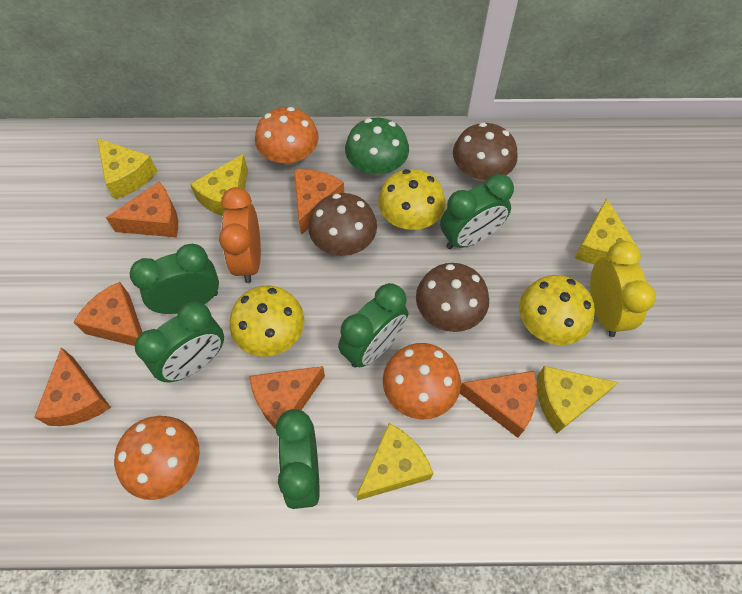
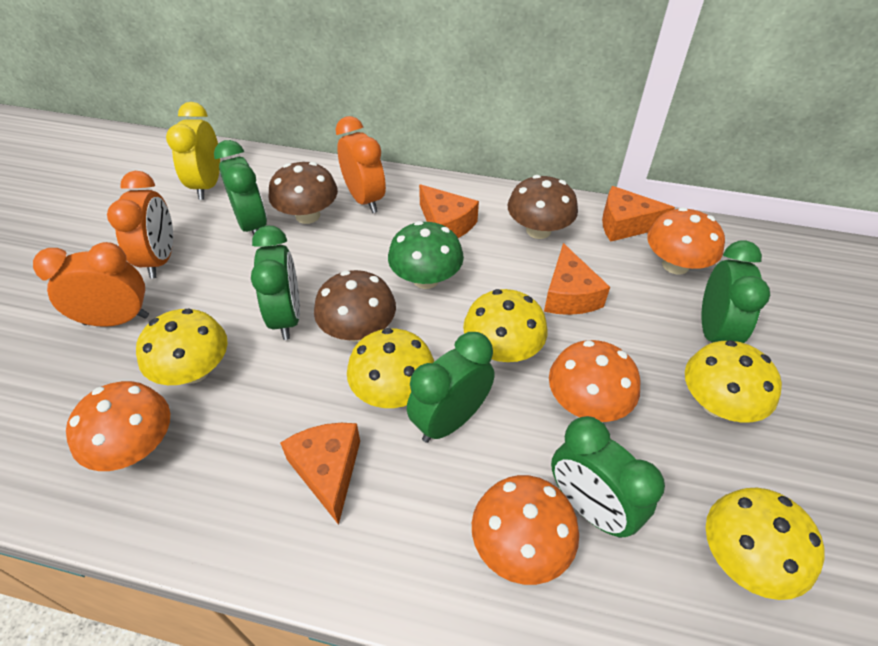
orange cheese: [34,347,111,426] [73,282,143,346] [106,182,178,238] [249,366,325,429] [294,169,344,235] [460,371,537,438] = 6 -> [280,423,360,525] [419,184,479,238] [544,243,610,315] [602,186,675,242] = 4
orange clock: [219,187,261,283] = 1 -> [33,242,149,327] [107,171,173,279] [336,116,386,213] = 3
orange mushroom: [114,416,200,500] [255,107,319,165] [383,343,461,419] = 3 -> [66,381,170,471] [472,475,579,585] [549,340,641,422] [647,207,725,275] = 4
yellow cheese: [97,138,157,199] [190,154,248,216] [357,423,433,501] [537,366,619,433] [574,198,637,265] = 5 -> none = 0
yellow mushroom: [230,285,305,357] [378,169,446,230] [519,275,595,345] = 3 -> [136,308,227,385] [347,328,434,408] [463,289,548,362] [685,340,782,423] [706,488,825,600] = 5

